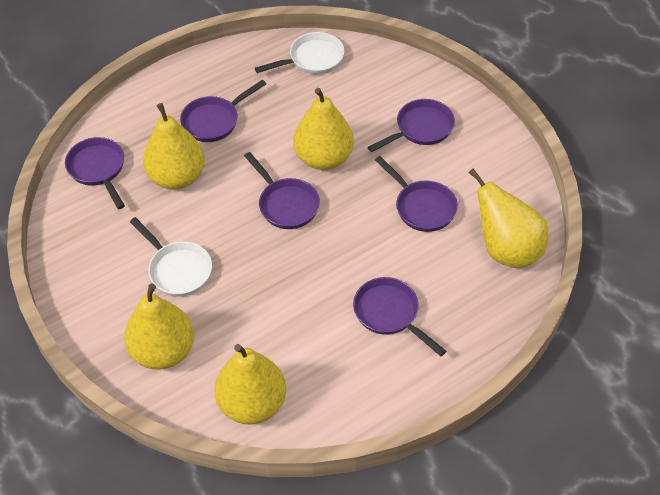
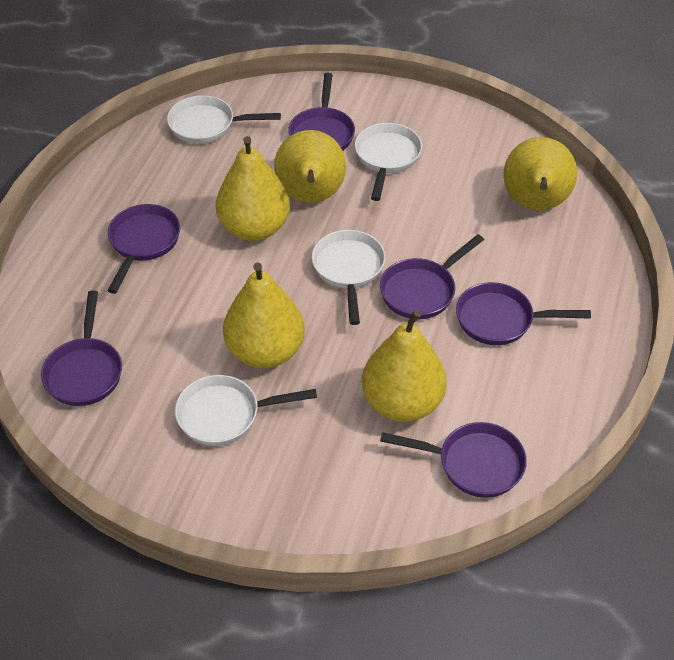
white pan: [130,217,212,297] [255,32,344,74] = 2 -> [167,95,281,144] [175,375,317,446] [312,230,385,325] [355,123,422,201] = 4

